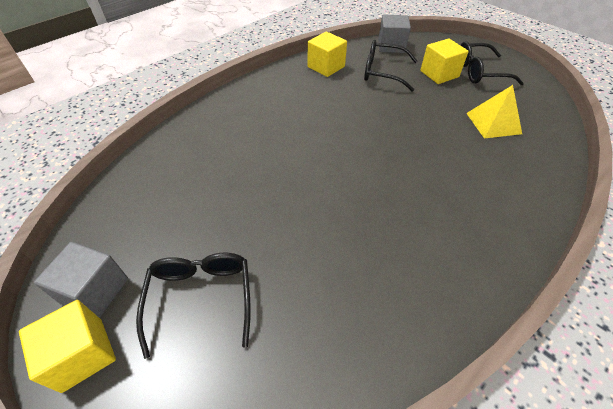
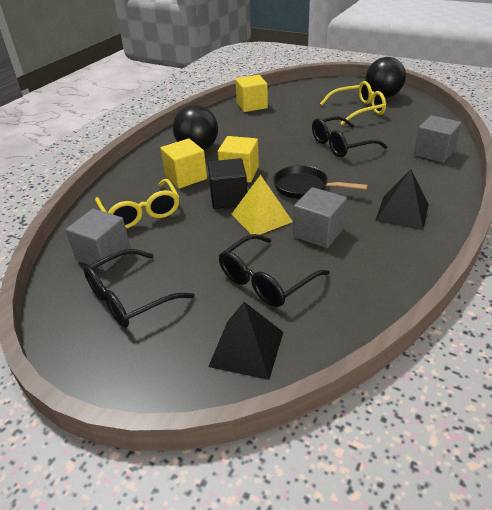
black ball: none = 0 -> [173,105,218,150] [366,57,406,98] = 2
black cube: none = 0 -> [207,158,247,209] = 1
black pan: none = 0 -> [273,165,368,199] = 1
black pyramid: none = 0 -> [208,302,283,380] [375,169,429,230] = 2
grey cube: [34,242,128,318] [378,14,411,53] = 2 -> [66,208,131,271] [293,187,347,248] [414,115,462,163] = 3
yellow glasses: none = 0 -> [95,179,179,229] [320,81,386,125] = 2

